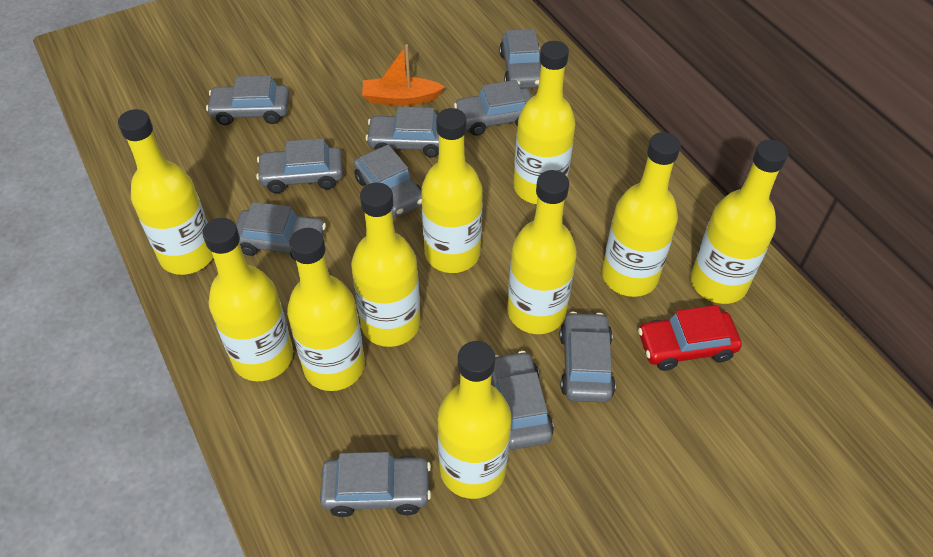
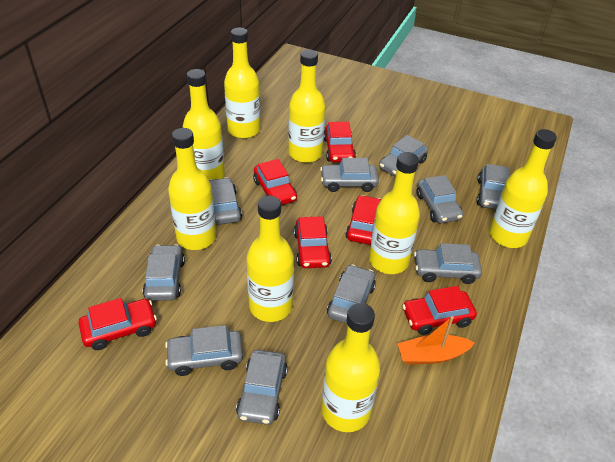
red car: [638,305,742,371] = 1 -> [79,298,157,350] [253,159,297,205] [294,216,332,268] [324,122,356,162] [345,195,381,245] [402,286,477,335] = 6
yellow bottle: [118,109,213,275] [202,218,293,381] [287,228,365,391] [351,182,421,347] [421,108,483,273] [437,341,512,499] [507,170,577,334] [513,41,576,204] [602,132,681,297] [691,140,788,304] = 10 -> [168,128,216,250] [182,69,225,180] [224,27,260,139] [246,196,294,322] [288,50,325,163] [321,303,380,432] [369,152,420,274] [489,129,557,248] = 8

